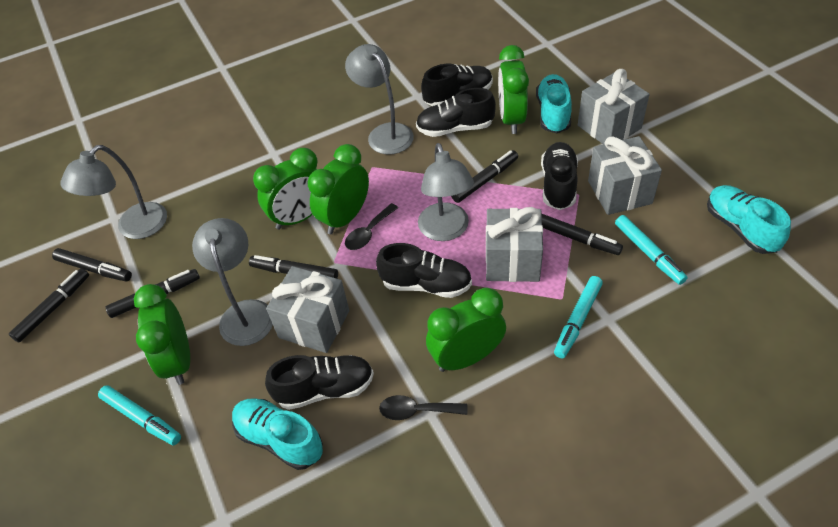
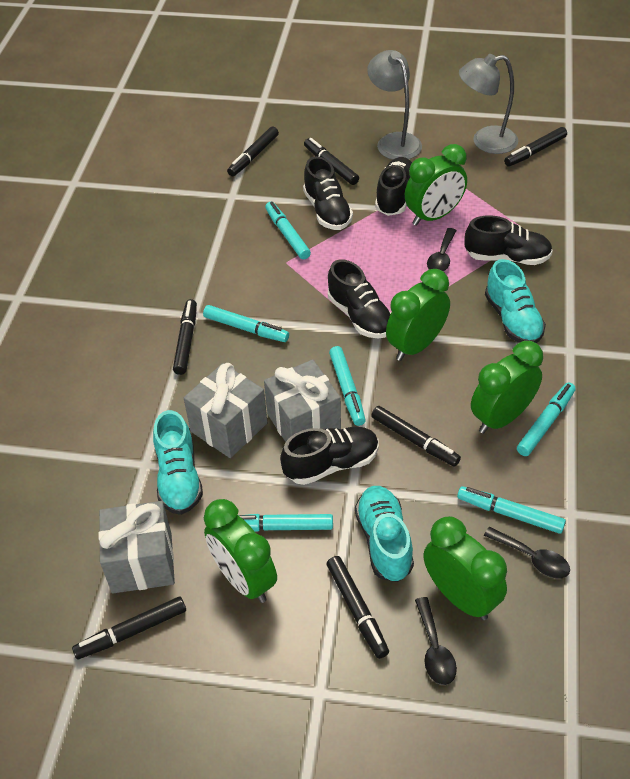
black marker: [9,268,89,343] [52,248,132,282] [105,269,200,318] [249,255,338,279] [451,150,518,203] [542,214,623,255] = 6 -> [72,597,186,659] [173,299,197,375] [227,127,279,176] [304,138,359,185] [327,556,389,659] [371,406,461,467] [504,127,567,167] = 7
black spoon: [345,203,398,250] [379,395,468,420] = 2 -> [415,597,457,685] [427,228,457,271] [484,527,570,579] = 3
grey gift: [266,266,349,353] [486,207,543,282] [578,69,650,145] [588,136,662,215] = 4 -> [99,501,175,593] [184,363,268,458] [264,360,341,442] = 3
grey lamp: [60,145,167,239] [192,218,273,346] [345,44,414,155] [418,143,474,241] = 4 -> [367,50,422,160] [459,54,518,154] = 2
turquoise marker: [98,385,181,445] [554,276,603,358] [615,215,688,285] = 3 -> [203,305,289,342] [238,514,333,532] [265,202,311,259] [329,346,366,426] [457,486,566,534] [517,382,576,456] = 6

